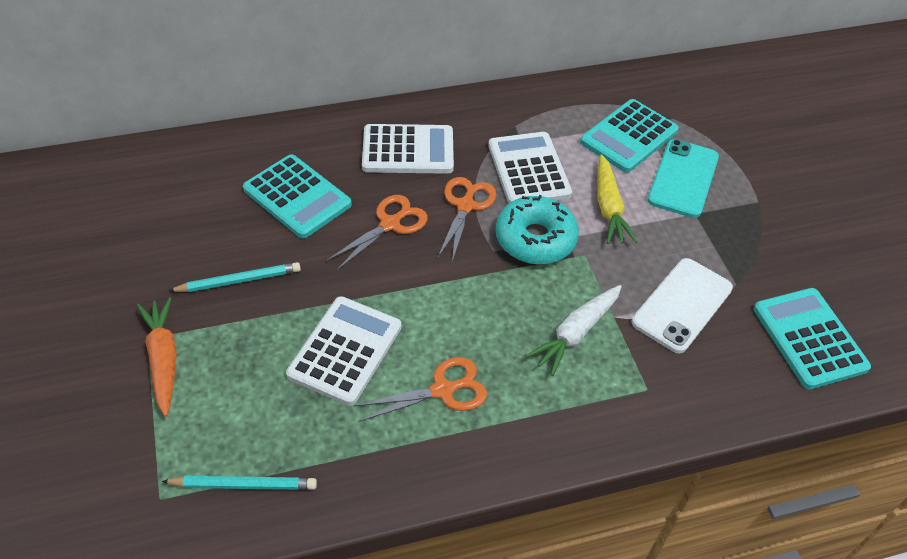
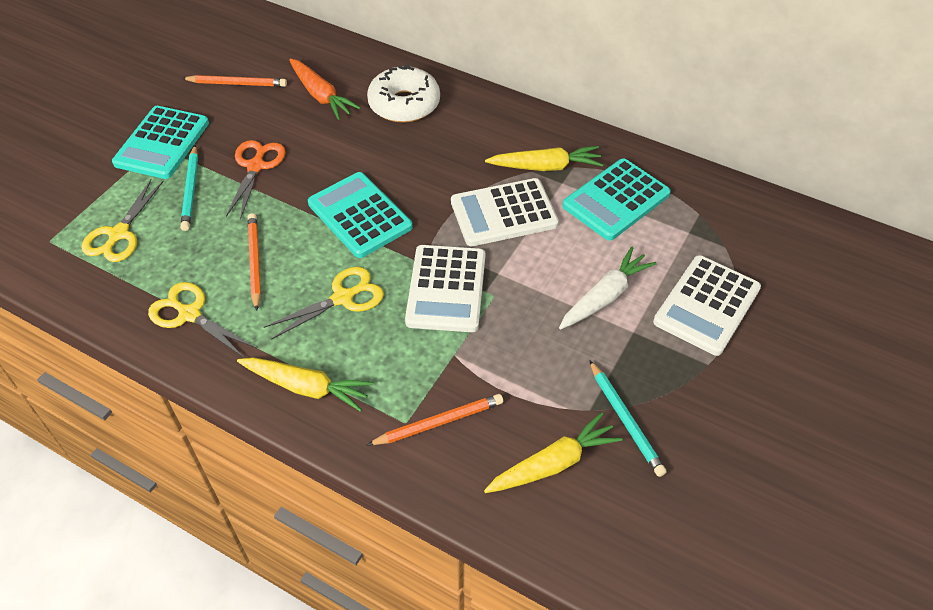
orange pencil: none = 0 -> [181,75,287,87] [248,213,261,311] [367,394,503,445] = 3
orange scissors: [326,195,428,270] [354,357,487,422] [437,177,496,262] = 3 -> [226,140,285,220] = 1
turquoise donut: [495,195,579,264] = 1 -> none = 0
turquoise phone: [647,139,719,218] = 1 -> none = 0
white donut: none = 0 -> [367,65,440,123] = 1
white phone: [632,258,733,353] = 1 -> none = 0
yellow carrot: [597,155,637,244] = 1 -> [237,357,373,412] [484,412,623,493] [485,146,603,171] = 3
yellow scissors: none = 0 -> [81,179,164,262] [148,282,256,358] [264,267,384,340] = 3

